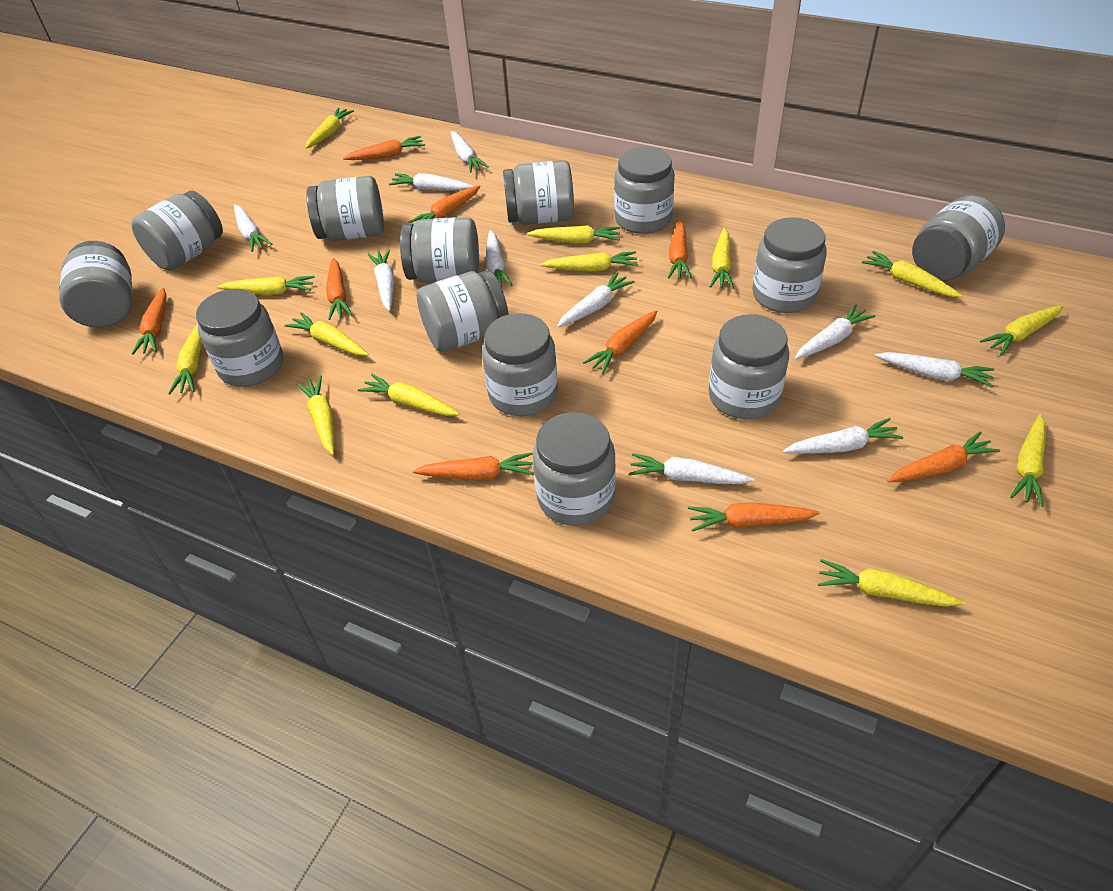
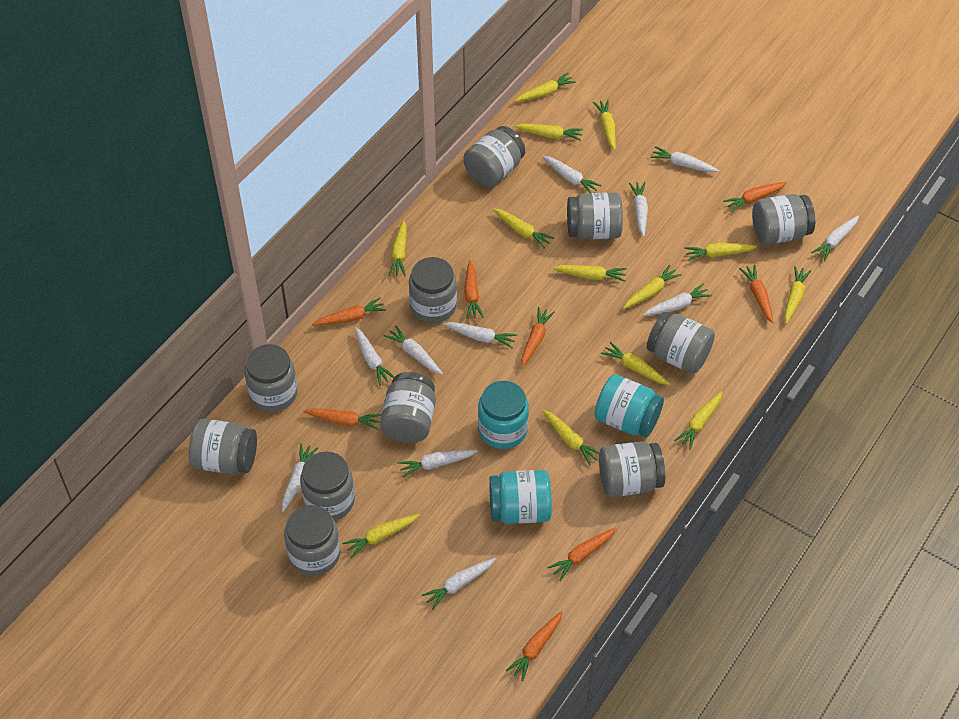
grey jar: [59,241,132,328] [131,190,223,270] [196,289,283,387] [306,176,384,241] [400,217,479,283] [417,270,509,352] [482,313,558,416] [503,160,574,225] [533,412,616,526] [614,147,675,234] [708,314,789,419] [752,217,827,313] [912,195,1005,281] = 13 -> [189,419,257,474] [244,344,298,412] [284,505,340,576] [300,451,355,521] [380,372,436,443] [409,257,457,323] [463,126,525,187] [567,193,623,239] [599,441,665,497] [647,312,715,374] [752,194,815,245] = 11
orange carrot: [132,288,167,355] [326,258,353,320] [343,136,425,160] [409,185,481,223] [413,453,534,480] [583,310,657,374] [668,220,692,279] [688,502,820,532] [887,431,1000,483] = 9 -> [303,408,381,430] [312,297,386,326] [464,260,484,319] [506,611,562,681] [521,307,555,367] [547,528,617,581] [723,182,787,212] [739,264,774,323] = 8
turquoise jar: none = 0 -> [478,381,529,449] [489,470,552,524] [595,375,664,437] = 3
white carrot: [234,204,272,252] [368,250,395,311] [389,173,473,191] [450,131,489,173] [485,230,513,288] [557,272,635,327] [628,453,754,484] [783,418,903,454] [795,304,876,360] [875,352,994,387] = 10 -> [282,443,318,512] [355,327,394,386] [384,326,443,375] [398,450,477,478] [422,558,495,610] [443,322,517,348] [543,156,602,193] [629,182,648,237] [643,284,712,316] [650,146,719,172] [811,215,859,262] = 11

